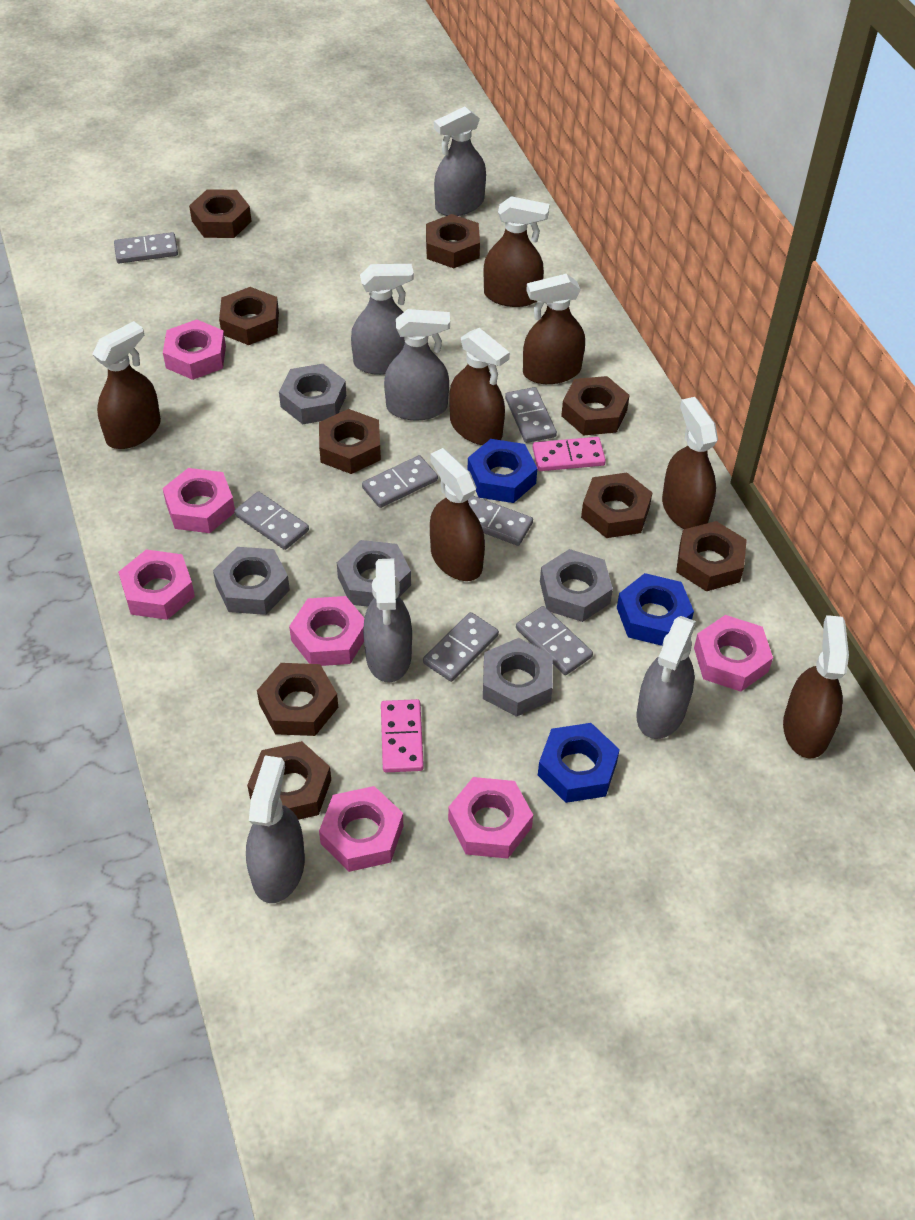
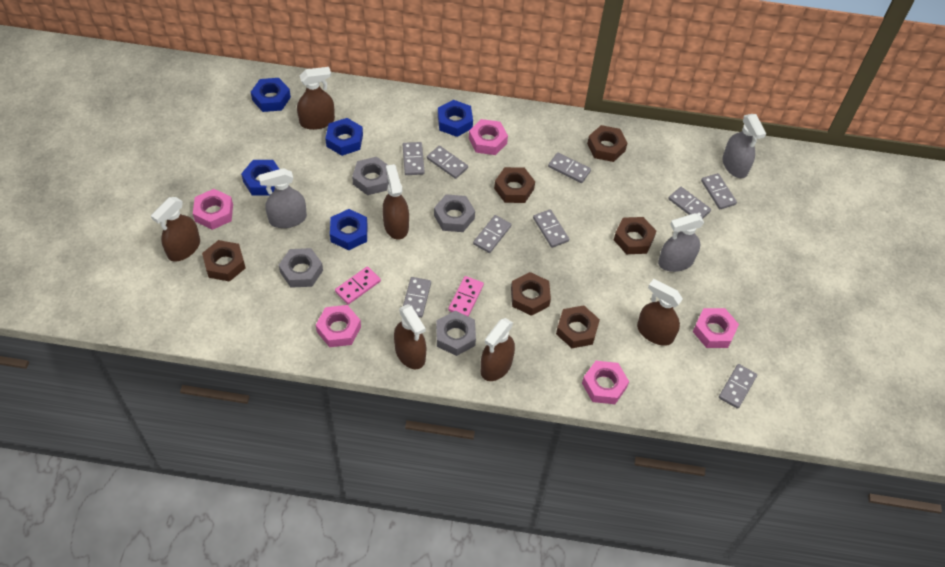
blue nut: [467,439,537,503] [538,723,620,803] [617,573,694,646] = 3 -> [241,160,279,196] [251,78,291,112] [325,118,363,156] [330,209,368,250] [438,100,473,137] = 5
brown nut: [189,189,252,238] [219,287,279,345] [247,741,331,820] [257,663,338,736] [319,409,381,474] [426,214,480,268] [561,376,630,436] [581,472,653,538] [676,521,747,591] = 9 -> [202,240,246,282] [494,167,535,203] [511,272,551,316] [556,305,600,348] [587,125,627,162] [614,217,656,254] = 6
brown spray bottle: [92,321,161,449] [430,448,485,581] [449,328,510,445] [484,196,549,307] [523,274,585,384] [662,397,718,529] [783,615,849,758] = 7 -> [151,197,200,262] [297,67,335,130] [383,164,409,240] [394,304,426,369] [481,318,515,381] [637,279,683,346] = 6
grey domino: [114,232,178,264] [234,491,309,550] [362,455,438,508] [423,612,499,682] [468,496,533,546] [505,387,557,443] [516,606,593,675] = 7 -> [403,142,425,175] [403,277,431,318] [427,146,468,179] [473,215,512,253] [533,209,569,248] [548,152,591,183] [668,187,711,219] [701,173,737,209] [719,364,757,409] = 9
grey nut: [213,547,290,615] [279,364,346,424] [337,540,411,607] [483,638,553,717] [540,549,613,622] = 5 -> [279,248,323,288] [352,157,389,195] [434,194,475,232] [436,311,476,356] = 4
grey spray bottle: [246,755,305,903] [351,264,414,375] [363,559,412,683] [384,309,450,421] [434,107,486,216] [636,616,696,739] = 6 -> [258,168,307,228] [658,213,704,272] [723,114,766,178] = 3
pink nut: [118,549,195,620] [162,468,235,533] [163,319,226,380] [289,596,364,666] [319,786,403,872] [448,777,533,859] [694,615,773,692] = 7 -> [193,189,233,230] [316,305,361,347] [469,119,508,155] [582,361,629,404] [693,308,739,348] = 5

